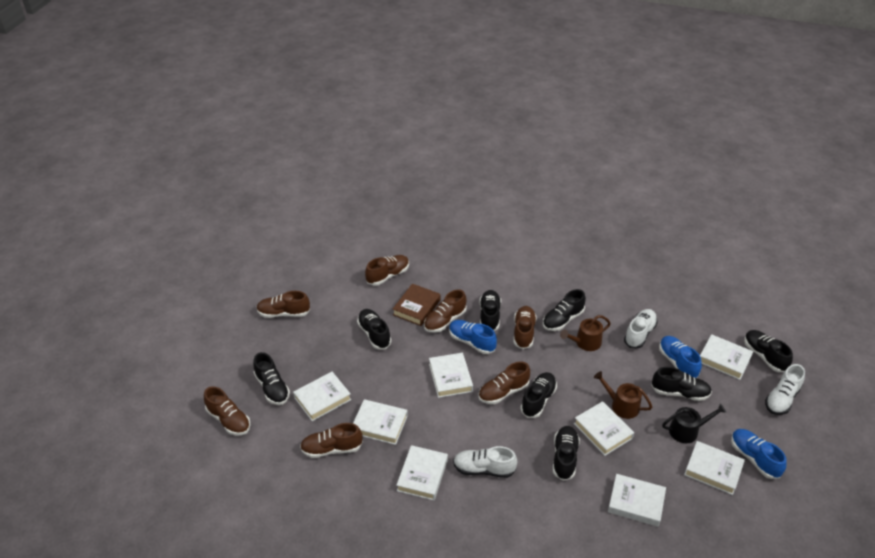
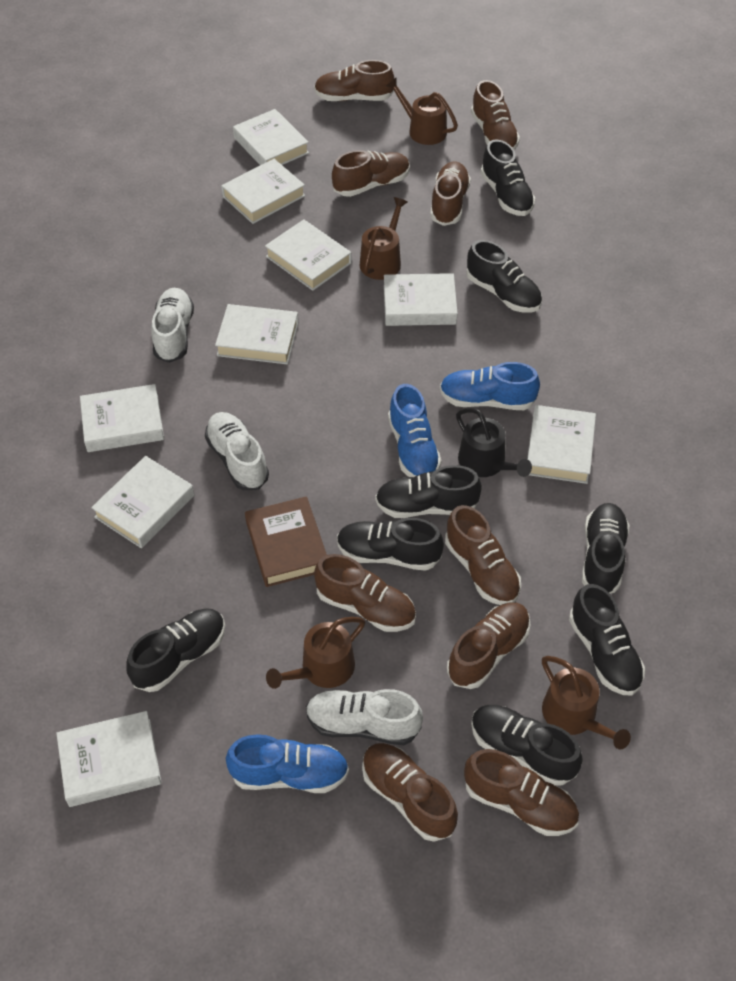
brown shoe: [204,386,251,435] [257,291,310,318] [300,423,363,458] [365,255,409,286] [424,289,467,333] [478,361,530,404] [514,306,537,349] = 7 -> [314,60,394,101] [314,554,416,632] [332,150,410,197] [362,743,458,842] [430,161,471,226] [445,505,521,605] [447,602,531,689] [464,749,579,836] [471,80,520,150] = 9
brown watering can: [560,315,611,351] [594,371,652,419] = 2 -> [266,617,365,689] [359,197,408,280] [386,77,458,145] [542,656,631,749] = 4
white book: [293,372,351,421] [353,399,408,445] [396,445,448,500] [429,353,473,398] [574,401,634,456] [608,474,666,527] [684,441,745,495] [700,334,753,380] = 8 -> [56,711,162,807] [80,384,164,452] [91,456,194,548] [215,304,298,364] [221,159,306,224] [233,109,309,165] [265,219,352,291] [384,273,458,326] [527,405,596,484] = 9

